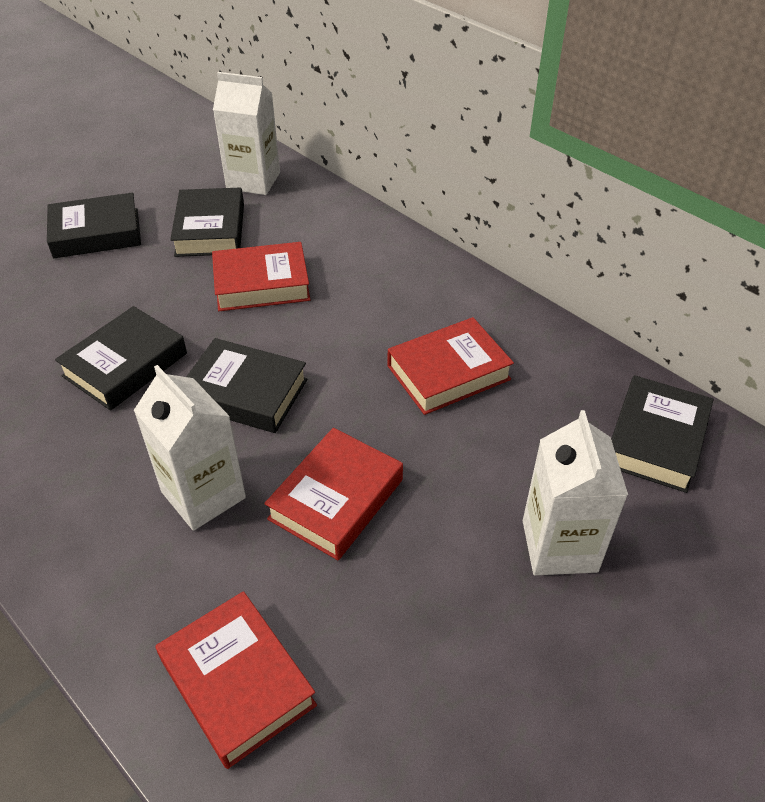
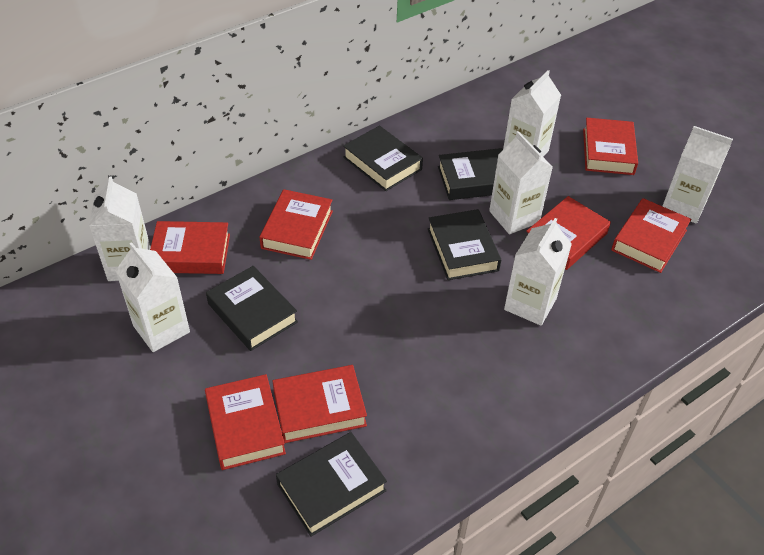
red book: [156,591,317,769] [212,242,310,311] [264,428,403,560] [388,317,514,415] = 4 -> [150,221,230,274] [205,374,286,470] [259,189,333,260] [273,365,367,443] [526,196,611,270] [583,118,638,175] [611,198,691,273] = 7
white carton: [134,365,246,531] [213,72,280,195] [523,410,628,575] = 3 -> [89,176,151,281] [116,242,190,352] [489,131,553,234] [503,70,561,157] [504,218,572,326] [663,126,733,223] = 6

